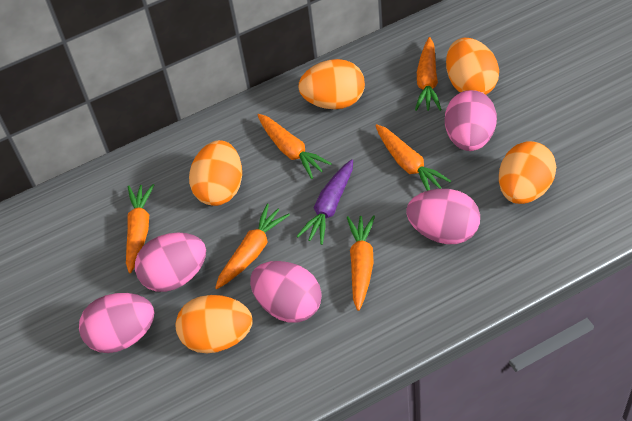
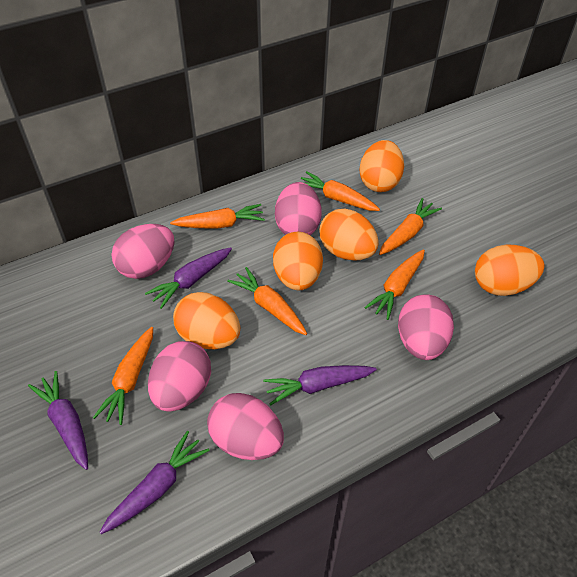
purple carrot: [297,159,353,245] = 1 -> [28,371,88,470] [100,431,210,534] [145,247,232,309] [263,365,377,405] = 4

